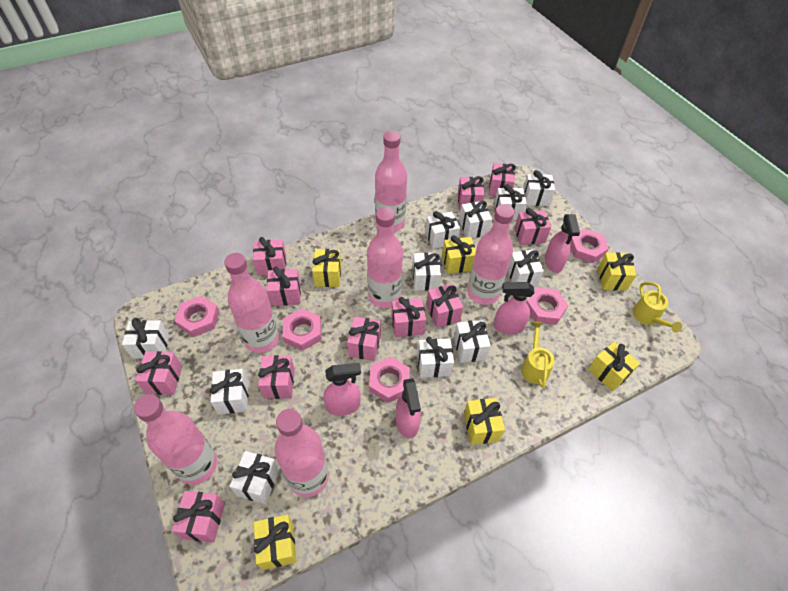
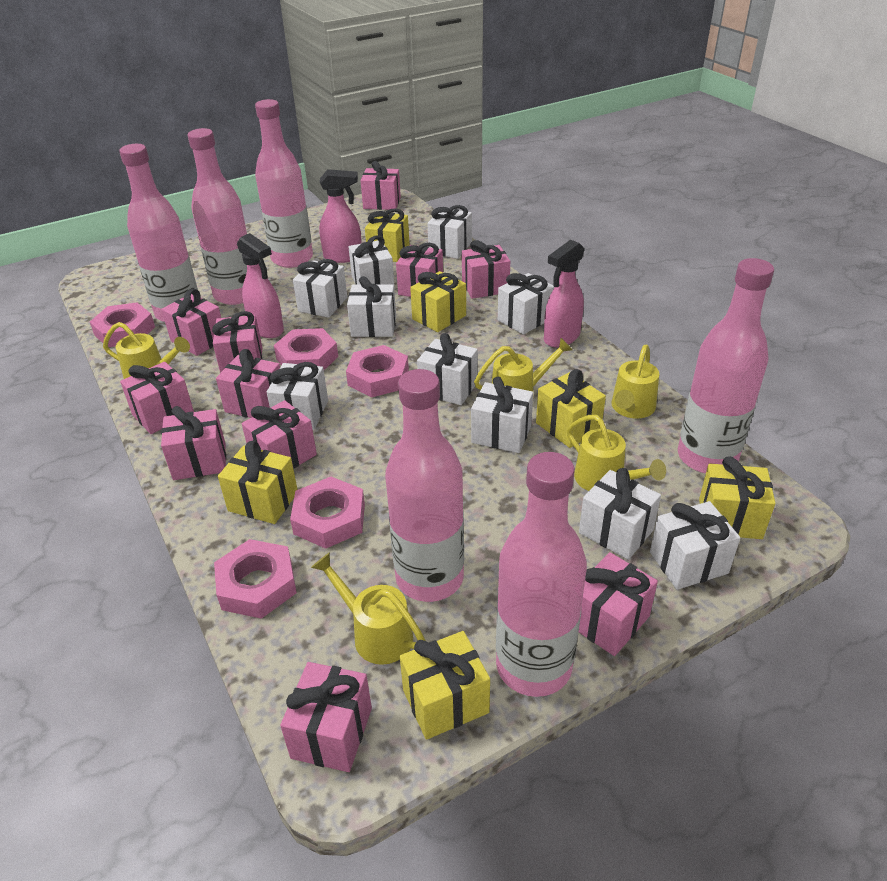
pink spray bottle: [323,363,361,416] [396,378,421,439] [493,282,534,334] [545,214,580,273] = 4 -> [237,233,284,338] [319,169,362,263] [544,240,585,347] = 3
white gift: [122,318,169,359] [210,369,248,415] [229,451,279,504] [413,252,441,291] [417,337,454,378] [425,211,460,249] [454,320,491,363] [459,201,492,238] [494,184,527,220] [508,250,544,287] [523,170,555,206] = 11 -> [267,362,328,430] [293,259,347,318] [347,276,396,337] [349,235,395,289] [417,333,478,405] [427,205,472,259] [471,377,533,453] [498,273,555,335] [579,468,661,560] [650,501,740,590] = 10
yellow watering can: [521,322,555,388] [633,282,682,333] = 2 -> [103,322,190,379] [311,552,426,665] [474,338,573,398] [567,415,666,491] [611,345,659,419] = 5

